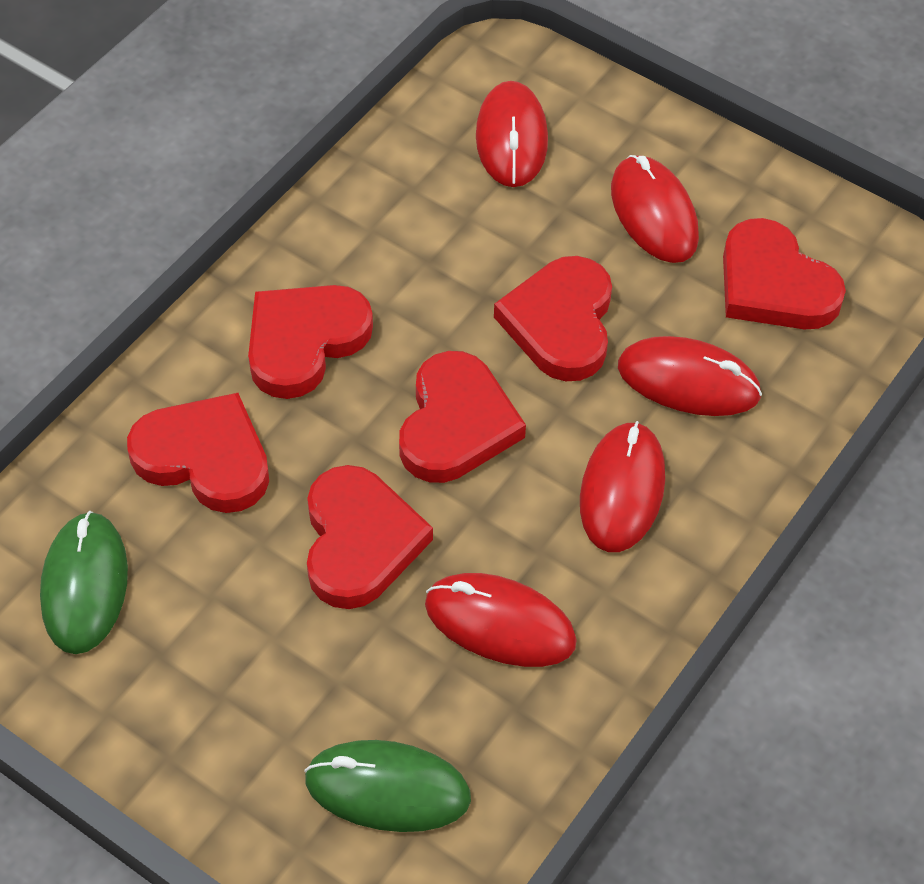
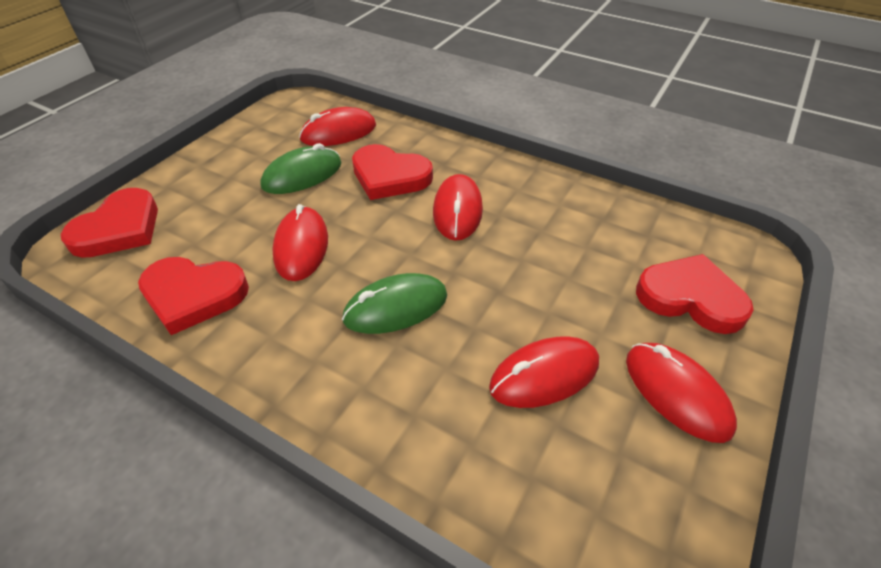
red heart: [127,393,269,513] [248,285,373,399] [307,465,433,609] [399,351,526,483] [494,256,612,381] [723,218,846,330] = 6 -> [61,188,158,258] [138,257,249,335] [352,144,433,200] [636,254,754,334] = 4

